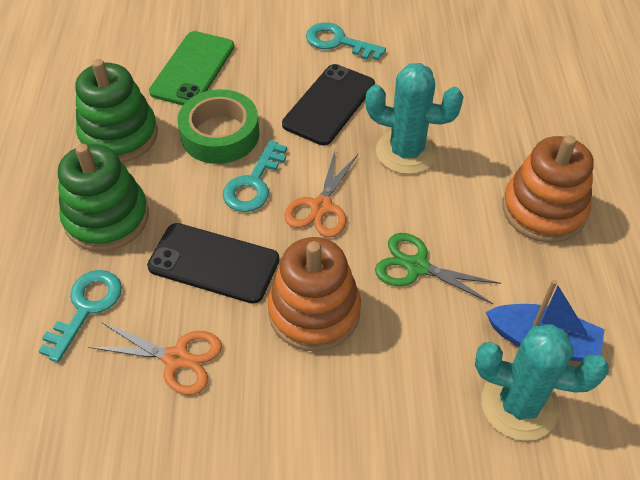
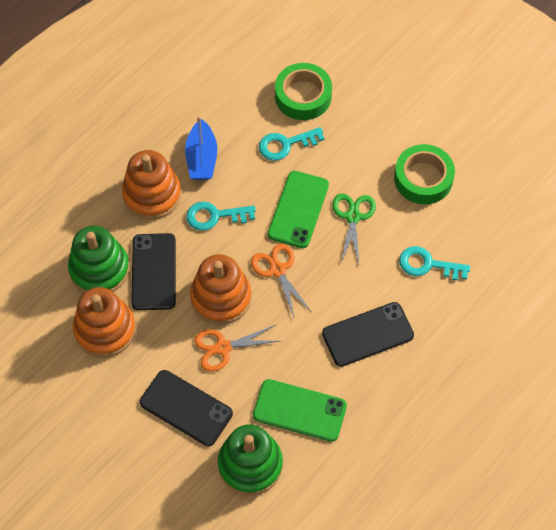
black phone: [147,223,280,304] [282,64,375,146] = 2 -> [131,233,176,310] [140,370,233,446] [322,302,414,367] = 3
green phone: [149,31,234,105] = 1 -> [253,379,347,442] [268,171,329,248] = 2
green tape: [177,89,259,164] = 1 -> [275,63,332,120] [394,144,455,204] = 2
orange stacking toy: [268,237,361,351] [502,135,594,243] = 2 -> [73,287,136,358] [122,150,181,220] [190,254,251,325] = 3
turquoise cactus: [366,63,464,174] [475,324,609,441] = 2 -> none = 0

